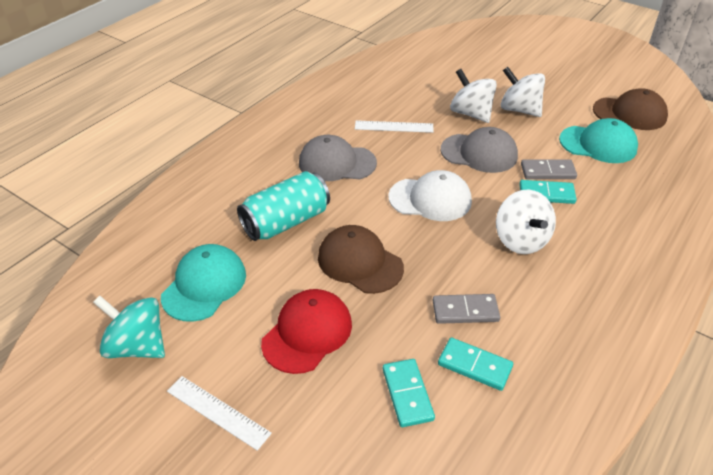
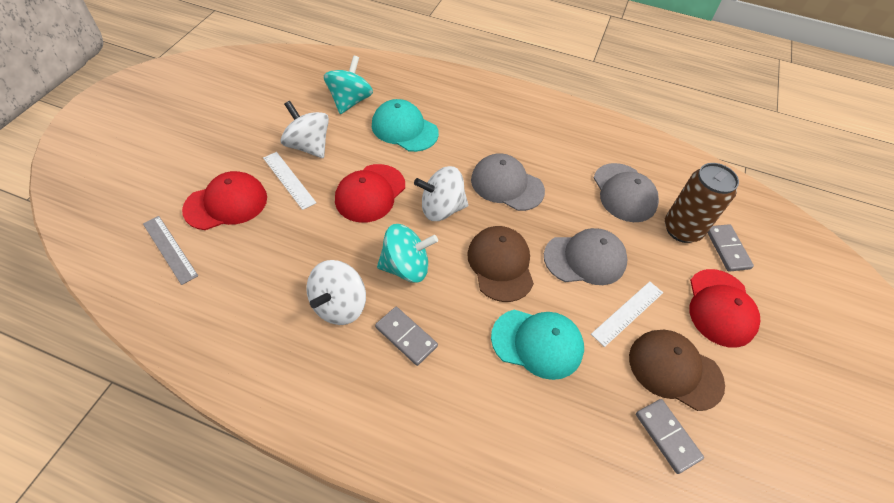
brown can: none = 0 -> [665,163,739,243] = 1
grey cap: [299,135,377,181] [441,127,518,173] = 2 -> [471,153,545,211] [544,228,628,285] [594,163,659,222] = 3
grey domino: [433,294,500,324] [521,159,577,179] = 2 -> [375,307,438,366] [636,399,704,474] [708,224,754,272] = 3
grey ruler: none = 0 -> [143,216,198,285] = 1
red cap: [261,289,352,374] = 1 -> [182,171,267,230] [335,164,405,223] [689,269,760,348] = 3
turquoise can: [237,171,330,241] = 1 -> none = 0
turquoise domino: [383,359,435,427] [438,337,513,391] [519,180,577,204] = 3 -> none = 0
turquoise spinning top: [93,296,165,358] = 1 -> [324,56,373,114] [377,224,438,283] = 2
white cap: [388,170,472,221] = 1 -> none = 0

